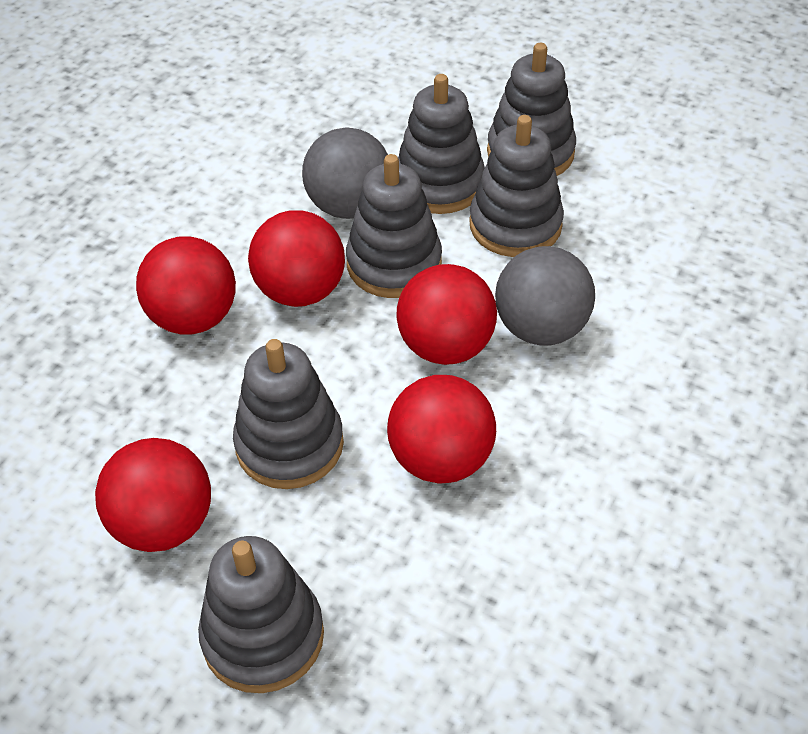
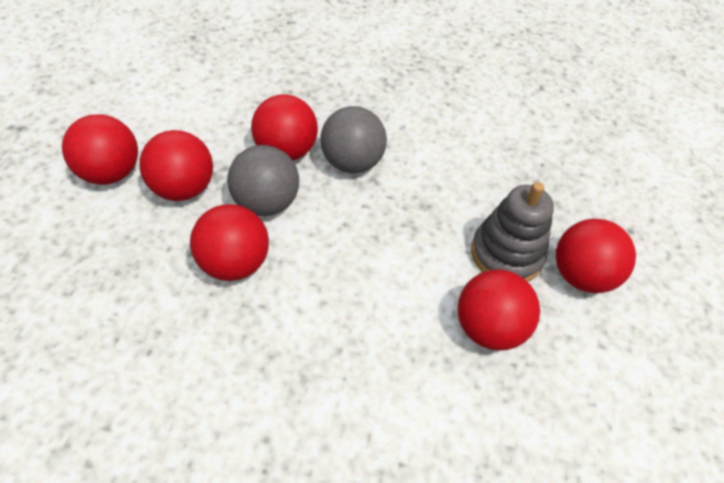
grey stacking toy: [198,536,324,693] [233,339,344,489] [346,154,442,298] [398,74,485,214] [469,115,564,257] [487,43,576,176] = 6 -> [471,182,554,282] = 1
red ball: [95,438,211,552] [136,237,236,335] [248,210,345,307] [387,375,496,484] [396,264,497,365] = 5 -> [62,114,138,185] [139,130,213,201] [190,204,269,281] [251,94,318,160] [457,269,540,351] [556,219,636,293] = 6

